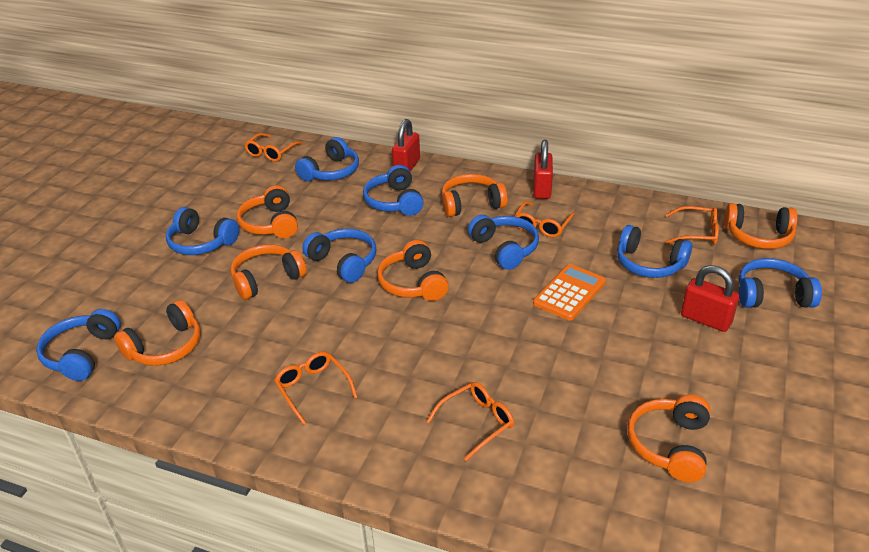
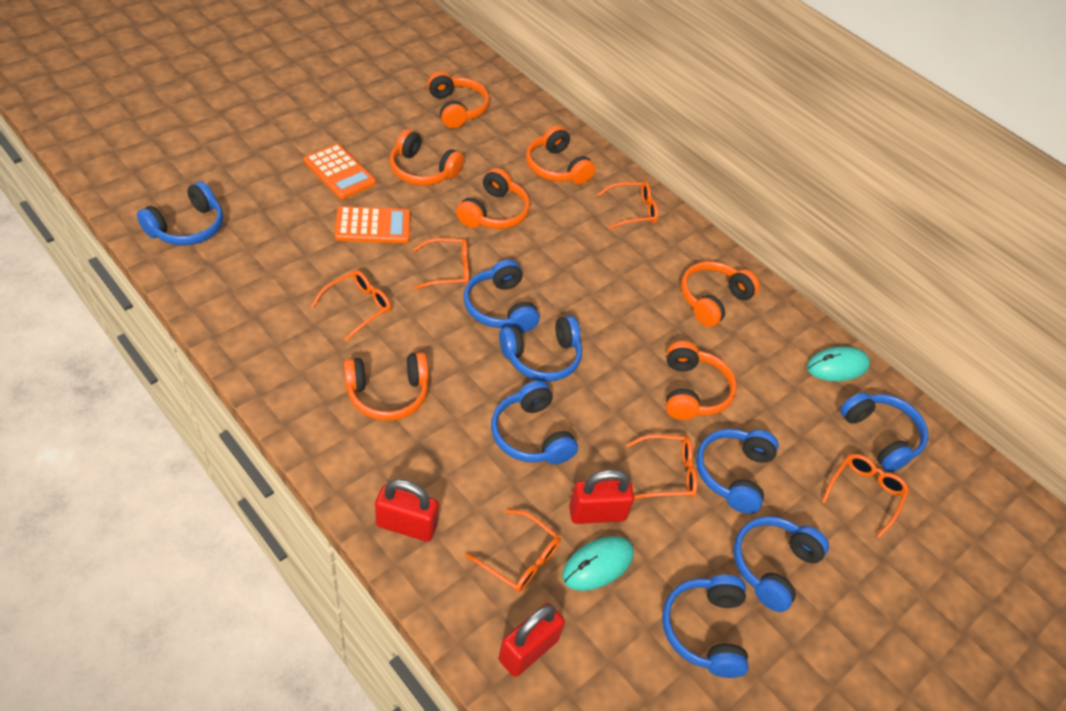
orange calculator: [533,264,606,321] = 1 -> [304,144,376,199] [334,206,411,243] = 2
orange glasses: [244,133,303,162] [274,352,358,425] [426,382,514,461] [514,201,575,237] [666,206,719,245] = 5 -> [311,270,391,341] [413,238,469,290] [465,509,560,592] [597,182,658,229] [626,434,697,499] [822,454,909,538] = 6
turquoise mouse: none = 0 -> [562,536,634,591] [807,346,870,381] = 2

